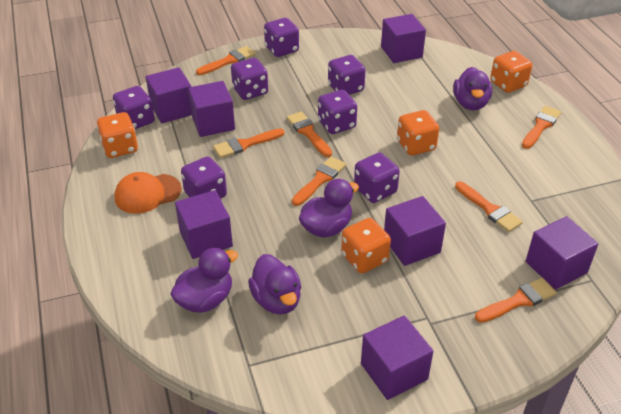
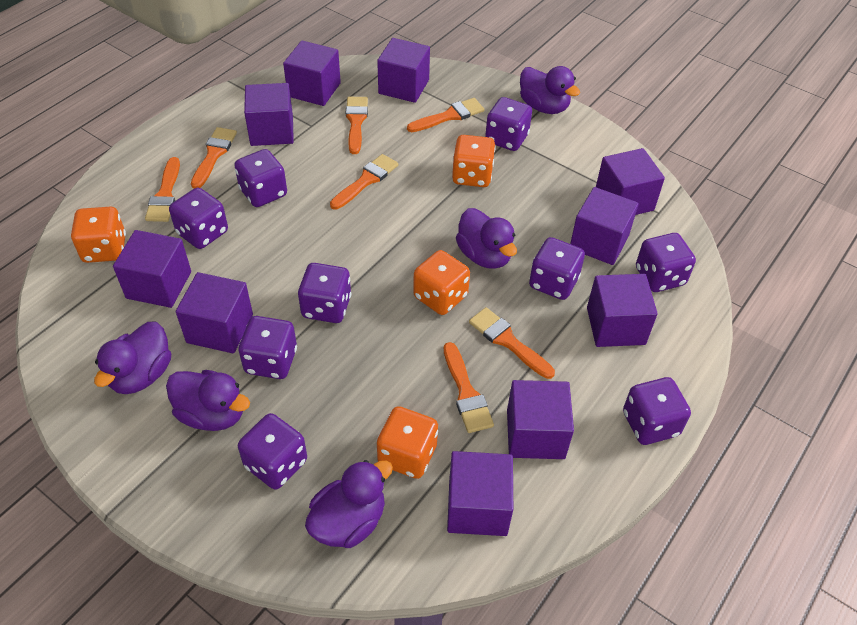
orange cap: [114,172,182,214] = 1 -> none = 0
purple cube: [146,67,192,123] [175,190,233,259] [188,81,235,137] [361,315,433,400] [381,14,426,63] [384,196,446,266] [526,216,599,290] = 7 -> [113,230,191,308] [176,272,253,353] [244,83,294,146] [283,41,341,106] [377,38,430,103] [447,451,513,536] [507,380,574,459] [570,187,638,265] [587,274,658,347] [596,148,665,215] = 10
purple dice: [113,86,155,129] [181,156,227,199] [231,58,268,100] [264,18,299,57] [318,90,357,134] [328,55,366,95] [354,153,400,203] = 7 -> [169,188,228,249] [234,149,287,207] [238,413,307,490] [239,316,297,379] [298,263,351,323] [485,97,532,151] [529,237,585,300] [623,377,691,445] [636,233,696,292] = 9
purple duck: [170,247,238,313] [248,254,301,315] [299,179,359,238] [453,67,492,110] = 4 -> [94,322,171,394] [166,370,250,431] [305,460,393,548] [456,208,517,269] [520,66,580,114] = 5

